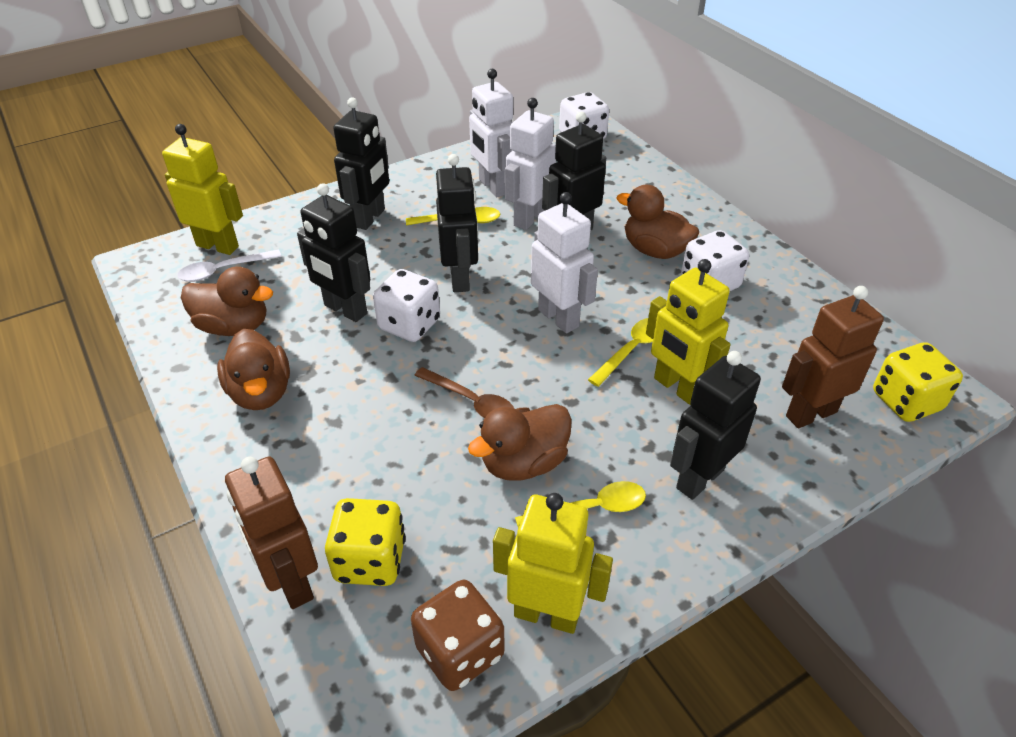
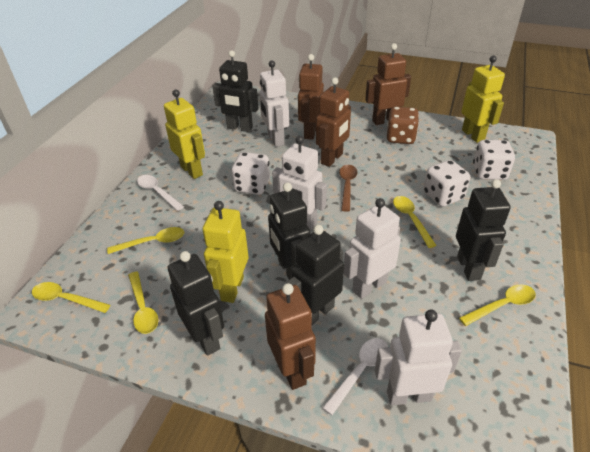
brown duck: [181,266,273,336] [217,329,290,410] [468,404,572,481] [616,185,699,259] = 4 -> none = 0
brown robot: [225,457,318,609] [782,286,884,428] = 2 -> [265,283,316,390] [298,54,324,140] [316,78,351,167] [365,43,411,125] = 4
white robot: [469,69,513,197] [505,98,556,230] [531,192,598,333] = 3 -> [259,61,289,147] [272,136,327,230] [343,198,401,299] [375,309,462,405] = 4
white spoon: [177,250,281,282] = 1 -> [137,175,184,211] [323,338,388,415] = 2
yellow dice: [325,498,406,586] [873,342,963,422] = 2 -> none = 0
yellow spoon: [406,207,500,226] [515,481,646,528] [588,318,653,387] = 3 -> [32,282,110,313] [107,227,184,254] [128,272,158,334] [393,196,437,248] [459,284,536,326] = 5

